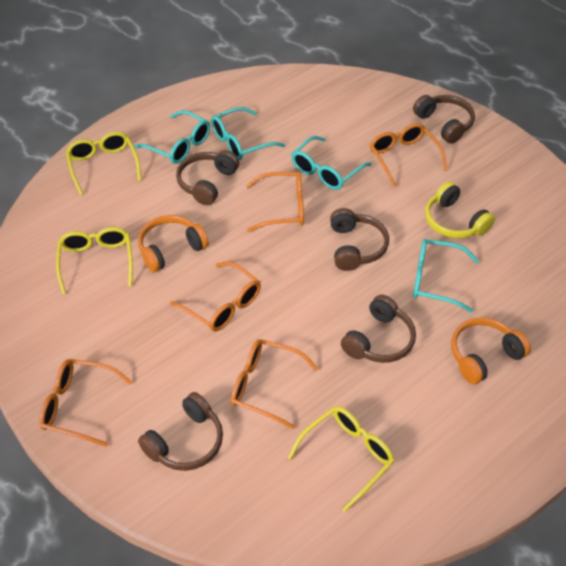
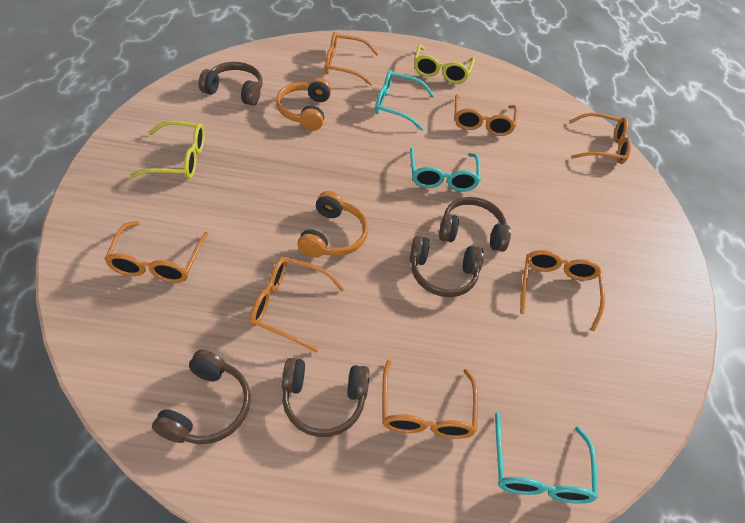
orange glasses: [39,359,132,447] [170,261,261,332] [231,339,318,429] [246,171,304,232] [370,123,447,188] = 5 -> [104,221,208,283] [250,257,344,353] [325,32,379,86] [382,359,478,439] [455,94,518,136] [520,250,605,332] [569,113,631,164] = 7
turquoise glasses: [134,110,210,164] [211,107,285,160] [291,136,371,190] [413,239,479,313] = 4 -> [375,70,434,130] [410,147,481,191] [495,412,598,504] = 3
yellow glasses: [56,227,133,294] [66,132,142,196] [288,406,395,512] = 3 -> [130,121,205,179] [414,45,475,84] = 2
yellow headphones: [425,182,495,238] = 1 -> none = 0

